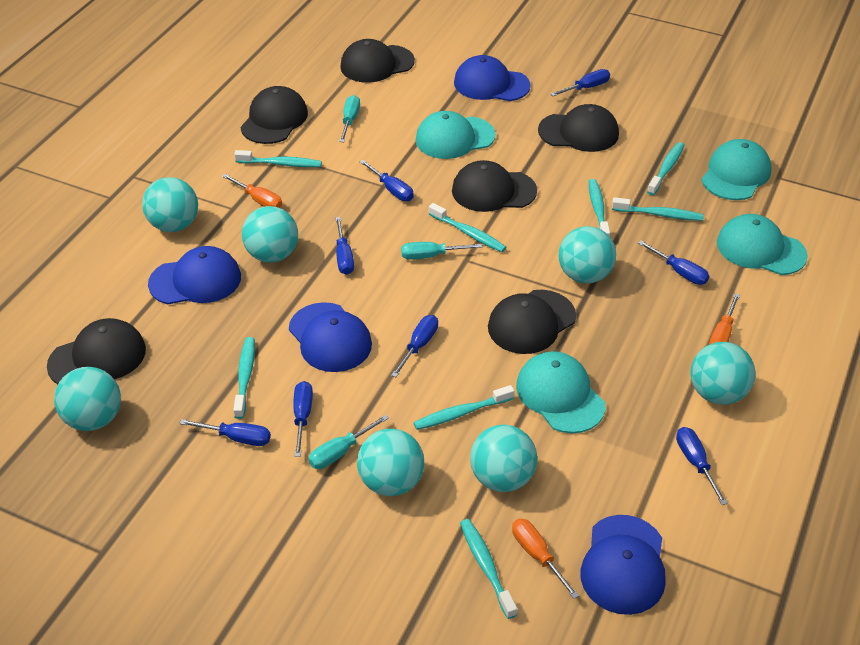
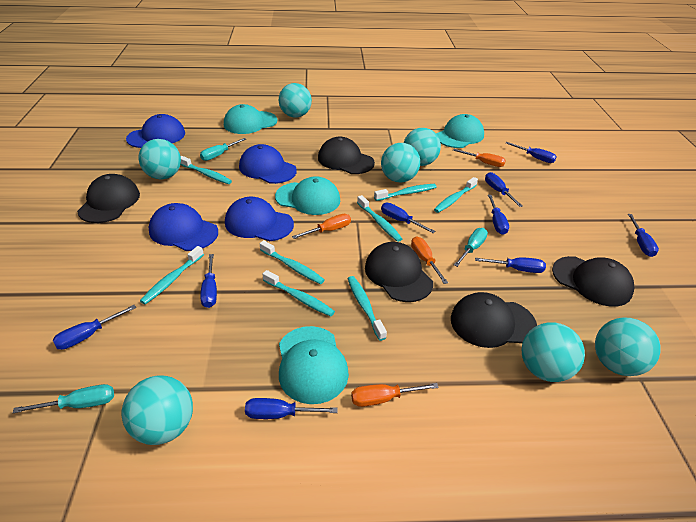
black cap: [47,318,146,384] [240,86,308,144] [340,39,415,83] [452,160,537,212] [488,290,576,354] [538,104,619,152] = 6 -> [77,174,140,223] [318,137,375,174] [365,242,433,302] [451,292,537,348] [552,256,634,307] = 5
blue screwdriver: [179,419,271,446] [293,381,313,457] [335,217,354,275] [360,160,414,201] [391,315,438,377] [551,69,610,96] [638,241,709,285] [676,427,728,505] = 8 -> [53,305,136,350] [200,254,217,308] [245,398,338,419] [381,203,435,233] [475,257,546,273] [485,172,523,207] [488,195,509,235] [506,142,556,163] [628,214,659,257] = 9
orange screwdriver: [222,174,282,208] [512,519,579,599] [709,293,740,345] = 3 -> [292,214,351,239] [351,383,439,407] [411,237,448,284] [453,149,506,167] = 4

